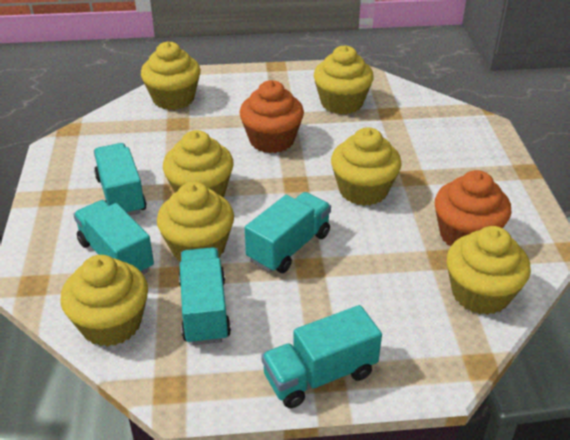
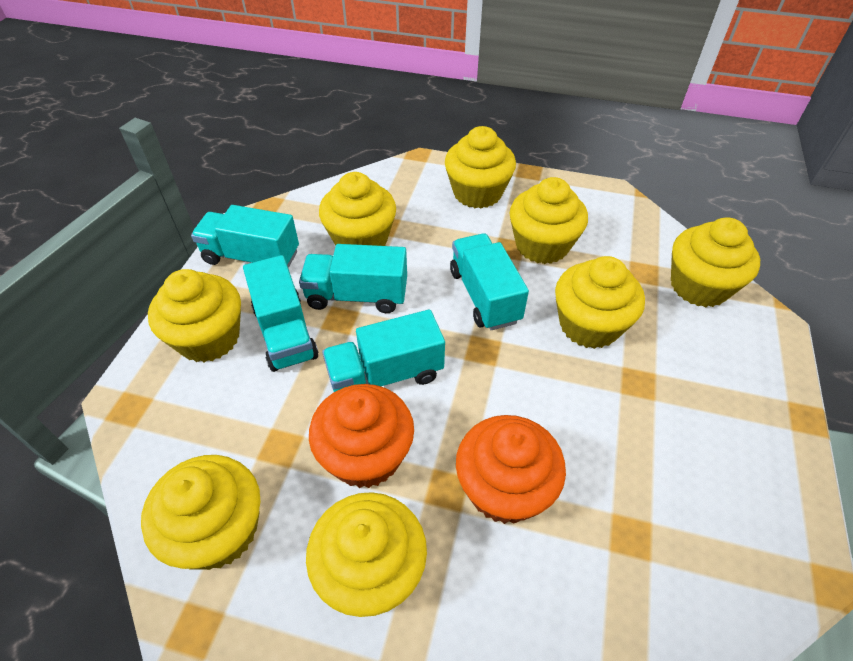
yellow cupcake: [60,255,148,347] [141,41,201,110] [157,182,234,261] [163,130,234,197] [314,45,374,114] [331,127,402,206] [447,226,531,315] = 7 -> [141,455,260,570] [148,269,241,362] [306,492,427,617] [319,172,396,246] [445,126,516,209] [510,177,588,264] [555,256,645,349] [671,217,760,307] = 8

